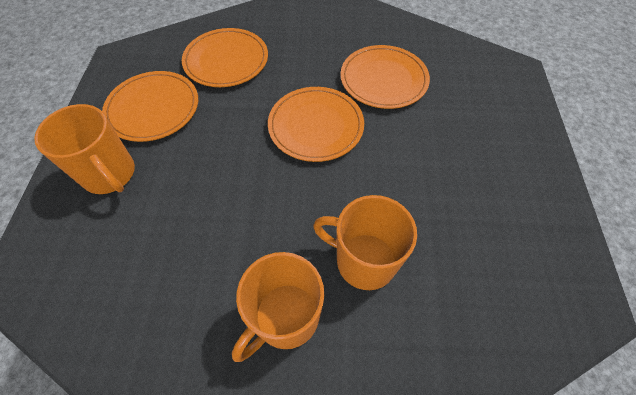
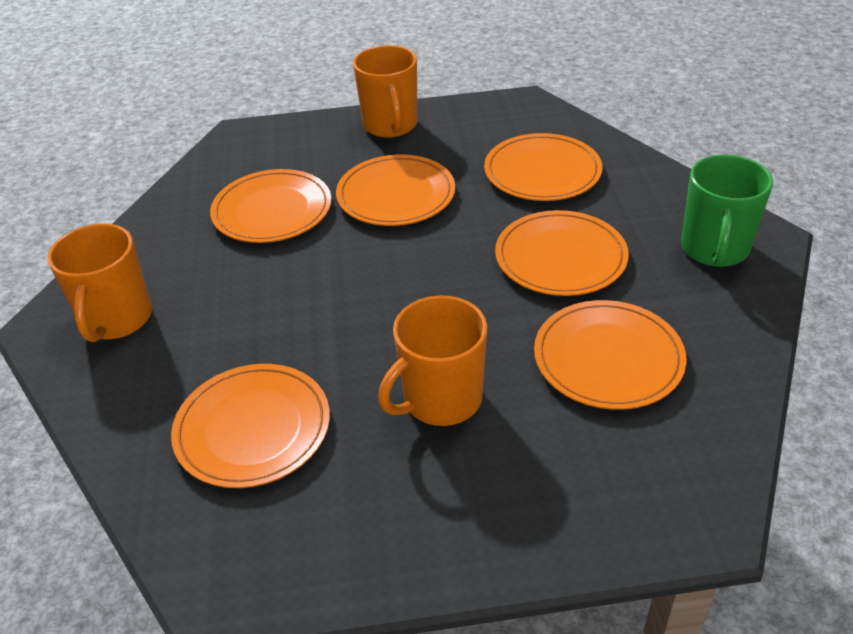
green mug: none = 0 -> [681,155,773,267] = 1
orange plate: [102,71,198,142] [182,28,268,87] [268,87,364,162] [341,45,430,109] = 4 -> [171,364,330,488] [210,169,331,243] [336,155,455,226] [484,133,602,201] [495,210,629,296] [534,300,687,410] = 6

